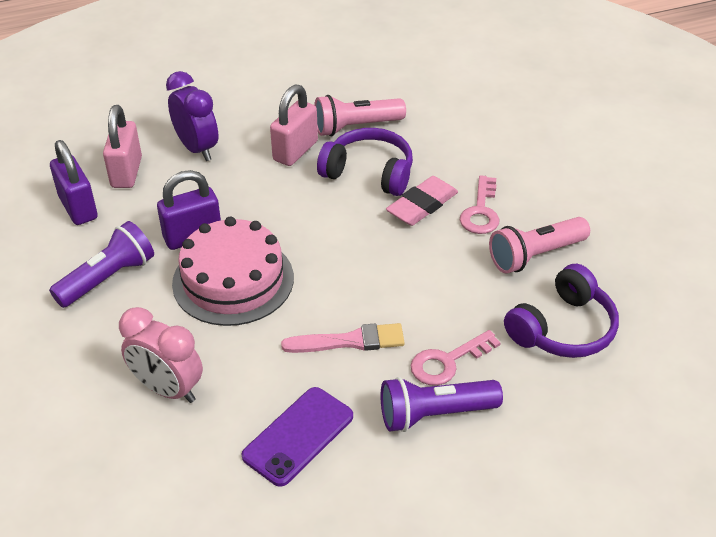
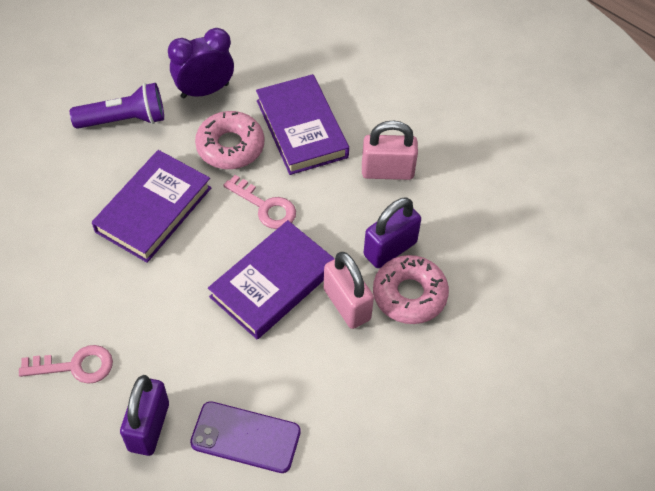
pink brush: [281,323,405,353] = 1 -> none = 0
pink cake: [172,217,294,326] = 1 -> none = 0
pink clock: [119,307,203,403] = 1 -> none = 0
pink donut: none = 0 -> [195,111,264,169] [373,255,449,324] = 2
pink eraser: [386,176,458,226] = 1 -> none = 0
pink flashlight: [314,95,406,136] [489,217,590,273] = 2 -> none = 0
purple book: none = 0 -> [92,150,211,263] [208,220,335,340] [256,74,349,175] = 3
purple flashlight: [49,221,154,308] [381,377,503,432] = 2 -> [70,83,164,129] = 1
purple headphones: [317,128,413,196] [504,264,619,358] = 2 -> none = 0

